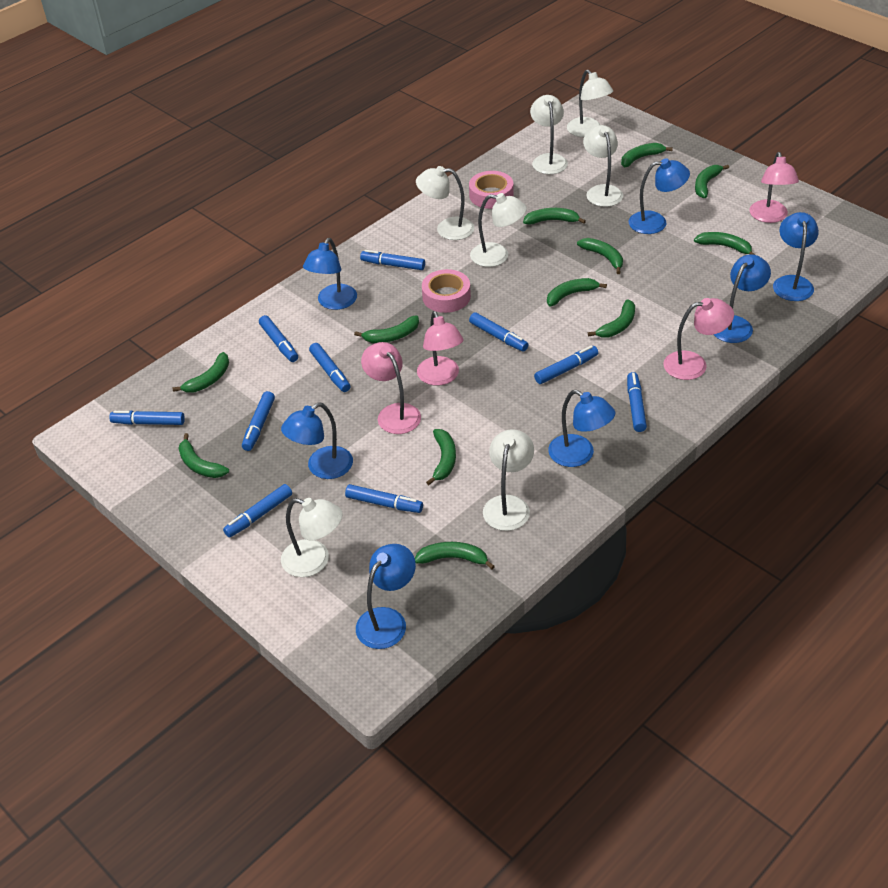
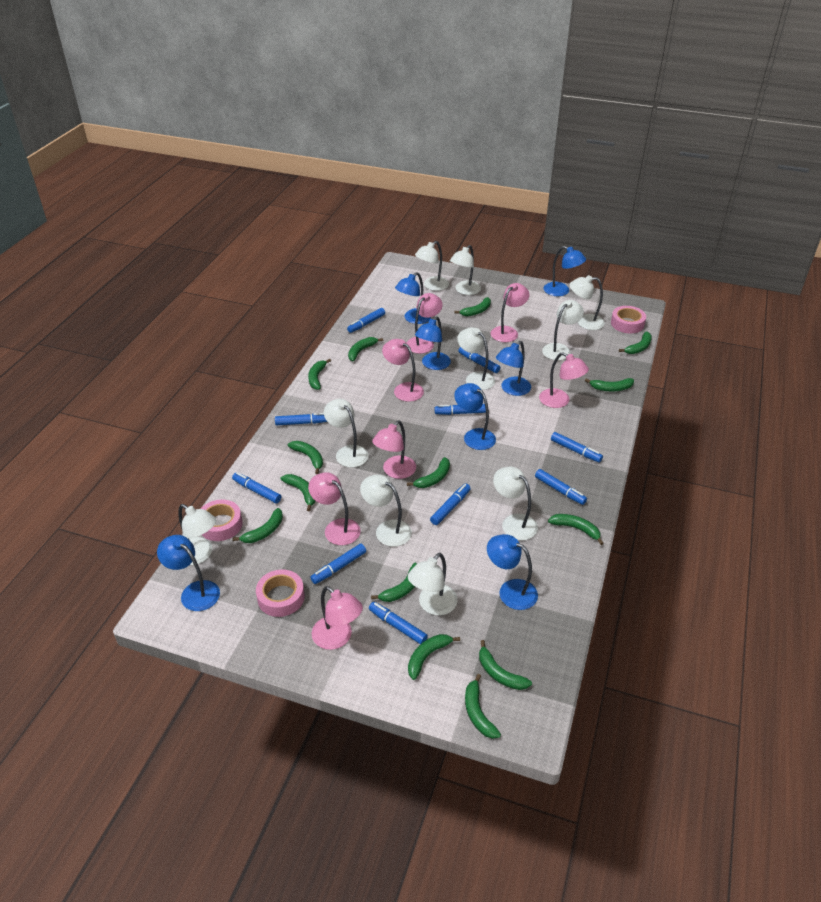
green banana: [173,352,229,393] [178,433,229,478] [354,315,419,343] [415,542,495,569] [426,429,456,485] [523,208,586,225] [547,278,607,307] [577,238,623,274] [588,299,635,337] [621,143,673,167] [694,232,755,255] [695,165,729,198] = 12 -> [233,508,283,543] [280,474,315,511] [288,441,323,474] [308,359,331,390] [348,337,383,361] [371,563,417,602] [407,457,450,488] [408,634,460,680] [454,297,491,316] [465,674,501,739] [479,640,532,690] [548,514,604,545] [585,378,634,391] [619,332,652,354] = 14
pink lamp: [361,342,421,434] [417,311,464,385] [663,298,734,380] [749,152,799,223] = 4 -> [308,472,361,545] [312,586,363,650] [372,421,416,479] [382,339,424,402] [407,293,443,354] [491,283,530,342] [539,352,589,408] = 7
pink tape: [422,269,471,313] [469,171,514,209] = 2 -> [201,500,243,541] [256,570,305,617] [611,306,646,333] = 3
white lamp: [281,498,343,577] [416,166,474,240] [470,193,527,267] [483,429,534,531] [530,95,568,174] [567,70,613,137] [583,125,623,207] = 7 -> [178,504,216,565] [324,399,368,468] [360,475,412,547] [408,553,458,615] [415,241,449,291] [450,245,481,295] [457,327,495,390] [493,467,538,540] [542,300,584,360] [570,275,605,330] = 10

